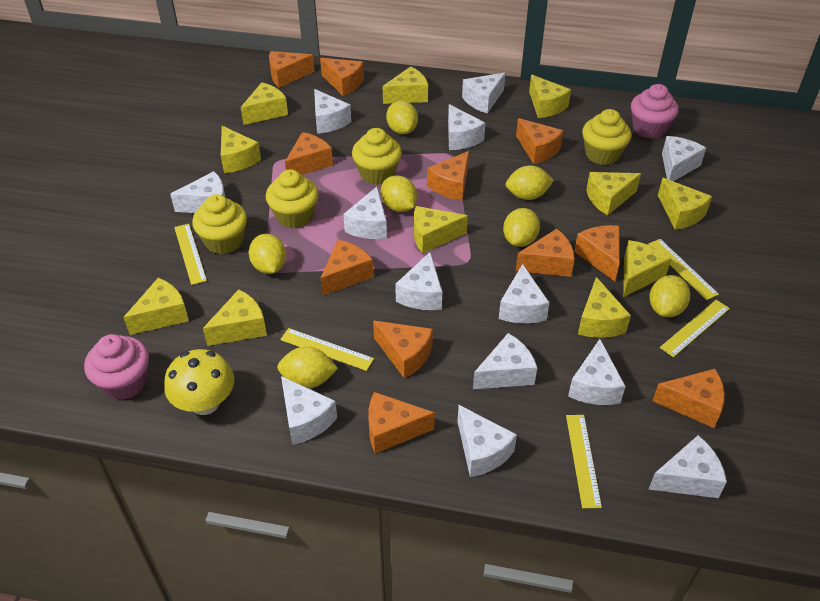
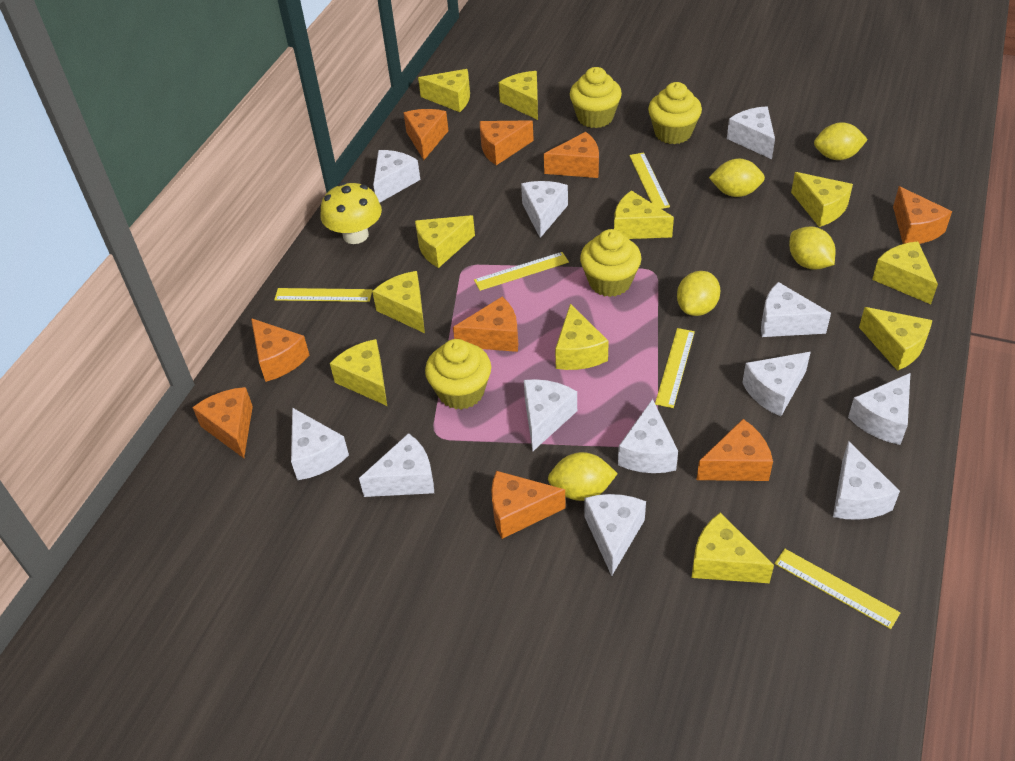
orange cheese: [269,51,315,88] [285,132,333,175] [320,58,364,96] [320,240,373,296] [368,392,435,454] [373,321,433,379] [427,151,469,200] [516,118,564,164] [516,229,575,277] [574,225,620,281] [652,369,725,428] = 11 -> [192,387,253,458] [251,318,309,382] [404,109,448,160] [453,297,518,352] [480,120,534,165] [491,471,566,539] [544,132,599,178] [697,419,773,481] [893,186,952,244] = 9
pink cupcake: [84,334,149,400] [631,84,679,139] = 2 -> none = 0
white cheese: [170,171,226,213] [281,376,337,445] [314,89,351,134] [343,187,387,239] [395,252,442,310] [448,104,485,150] [457,405,517,477] [462,72,506,114] [473,333,537,389] [499,264,550,324] [568,339,626,405] [648,435,727,498] [662,136,706,181] = 13 -> [291,408,349,480] [359,433,434,497] [373,150,420,203] [521,181,568,238] [524,379,577,451] [584,494,646,576] [618,399,678,473] [727,106,775,159] [742,352,811,416] [761,282,831,337] [833,441,900,520] [848,373,910,445] = 12
yellow lemon: [249,234,287,274] [277,346,338,388] [381,175,417,212] [386,100,418,134] [503,208,540,247] [506,165,554,200] [649,275,690,317] = 7 -> [548,452,618,501] [677,271,720,316] [709,159,765,197] [789,226,835,270] [814,122,868,160] = 5

